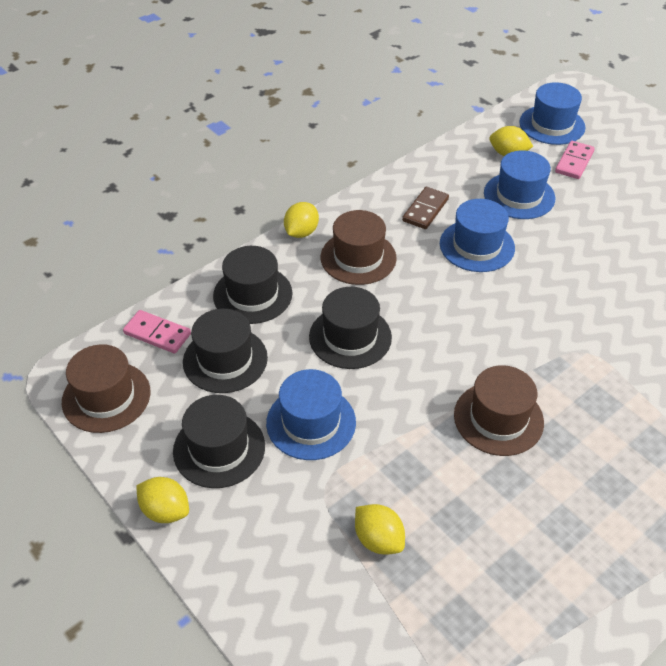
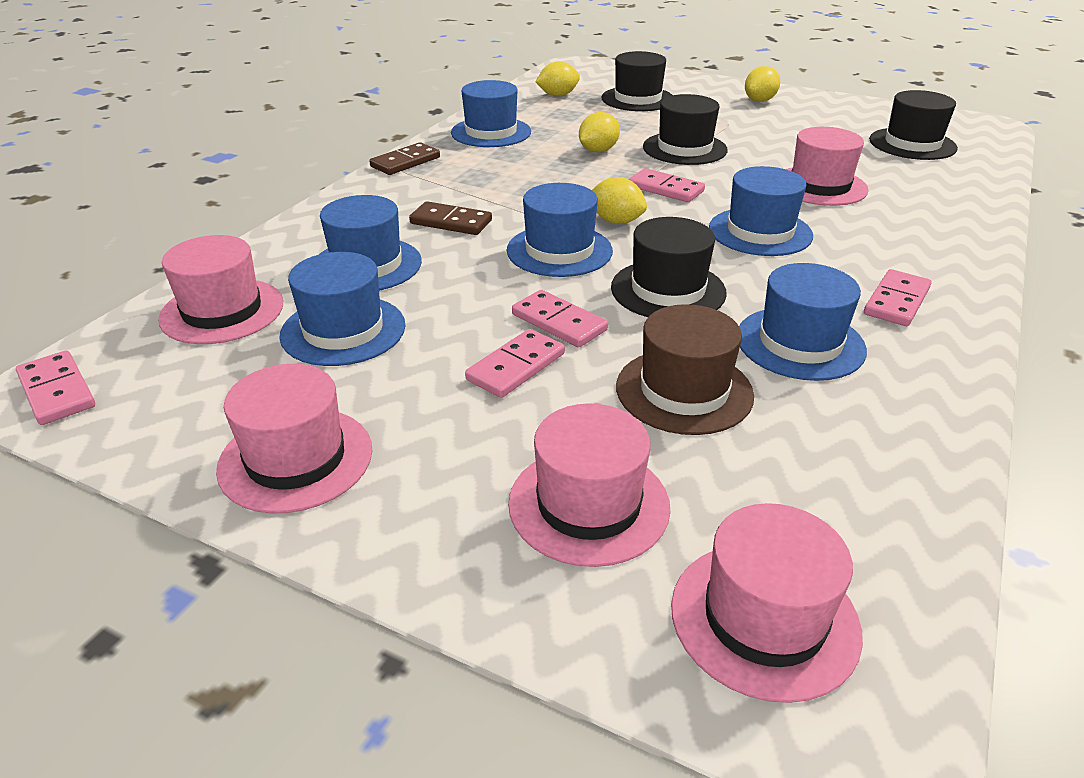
blue hat: [266,369,356,460] [440,199,515,272] [484,150,555,219] [519,82,586,145] = 4 -> [279,252,405,366] [320,195,422,291] [451,80,531,147] [507,183,613,277] [709,166,813,256] [739,263,867,381] = 6
brown domino: [402,187,449,229] = 1 -> [369,142,440,175] [409,201,492,235] = 2
brown hat: [62,344,150,433] [321,210,397,285] [454,365,544,456] = 3 -> [616,304,754,435] = 1
pink domino: [123,310,191,353] [555,141,595,179] = 2 -> [16,350,95,425] [465,329,565,398] [512,290,608,347] [629,168,705,202] [864,269,931,326] = 5
pink hat: none = 0 -> [158,235,283,344] [216,364,372,514] [508,403,670,567] [671,503,863,703] [786,127,869,206] = 5

